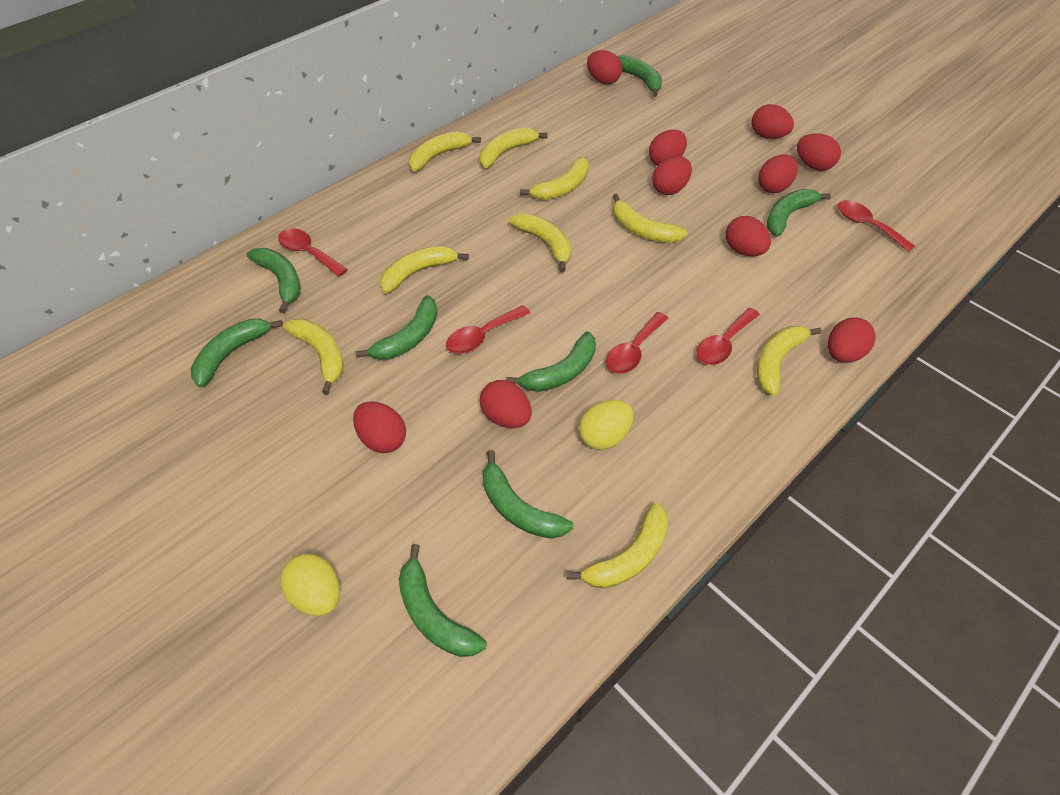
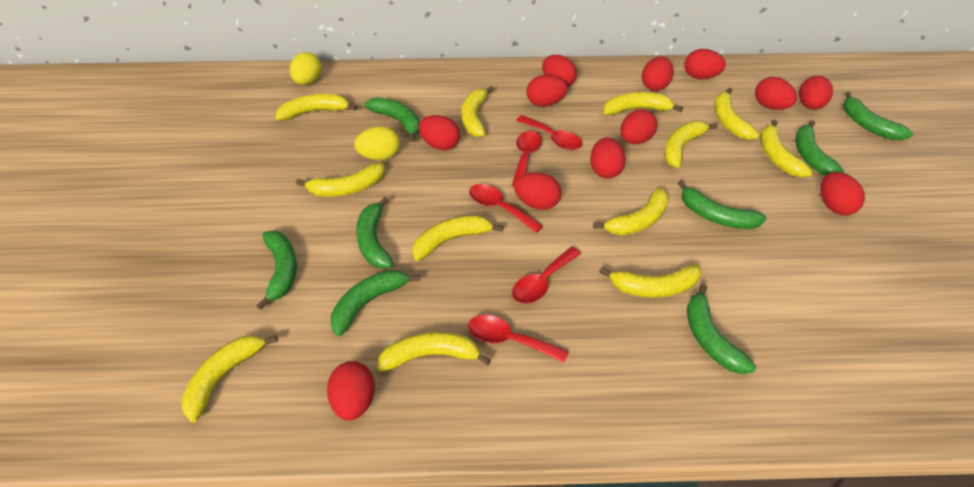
red egg: [353,401,406,453] [480,380,532,428] [587,50,622,84] [649,130,687,166] [652,156,692,195] [726,216,771,256] [752,104,794,139] [758,154,798,193] [797,133,841,171] [828,318,876,363] = 10 -> [327,361,375,421] [419,115,460,151] [514,172,561,210] [526,75,568,107] [542,55,577,87] [590,137,626,179] [620,109,657,144] [642,56,674,91] [684,49,726,79] [755,77,797,110] [799,76,833,110] [820,172,865,215] = 12
yellow banana: [282,319,343,394] [380,246,469,293] [409,131,481,172] [480,127,548,168] [509,213,571,272] [520,156,589,200] [566,502,668,589] [613,194,688,243] [757,326,821,396] = 9 -> [181,335,278,422] [276,94,357,120] [296,162,385,197] [376,332,491,372] [412,215,503,261] [461,86,494,137] [593,187,669,235] [599,265,701,298] [604,92,683,115] [664,121,718,168] [714,88,760,140] [760,120,813,177] = 12

